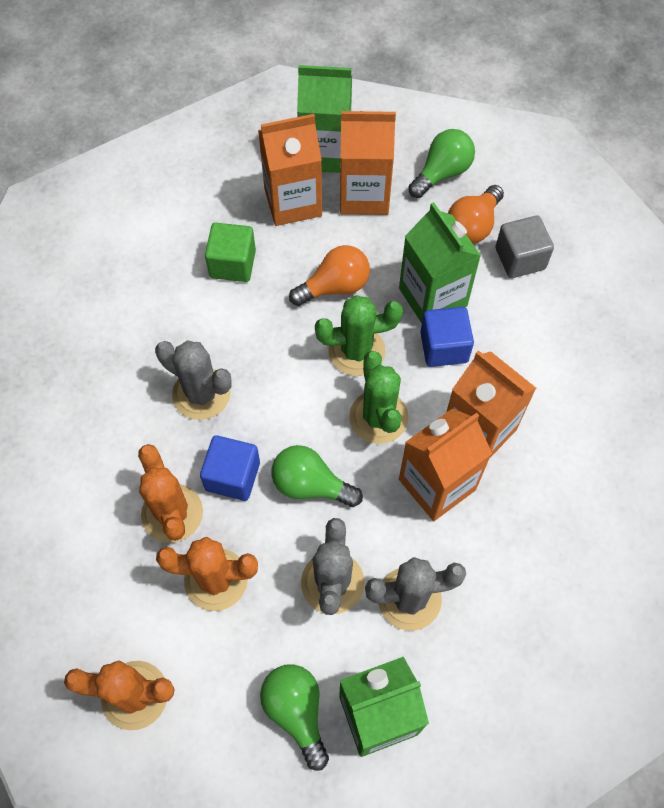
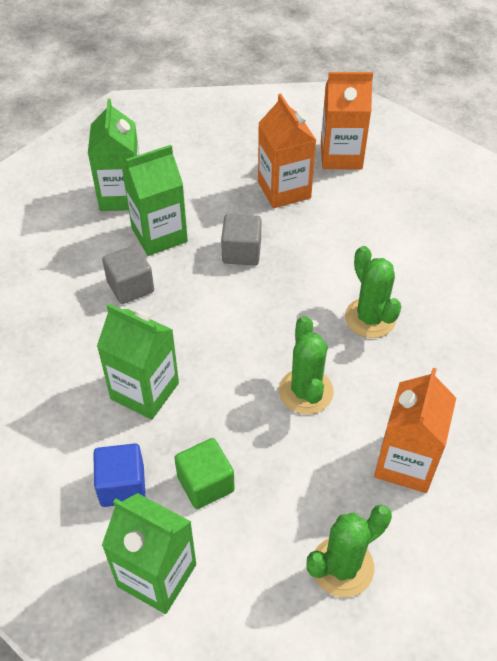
blue cube: [200,435,260,501] [420,307,474,367] = 2 -> [93,443,146,507] = 1
green cactus: [315,295,403,376] [349,351,408,444] = 2 -> [279,316,334,414] [307,505,392,597] [345,246,401,338] = 3
green carton: [297,65,352,173] [339,657,429,757] [399,202,481,323] = 3 -> [88,99,139,211] [97,303,179,420] [102,493,196,614] [122,145,188,256] = 4
green light bulb: [260,664,329,771] [271,445,363,507] [408,129,475,198] = 3 -> none = 0
grey cactus: [155,340,232,420] [301,518,365,615] [365,557,466,631] = 3 -> none = 0
grey cube: [495,215,554,278] = 1 -> [102,245,154,304] [221,214,262,265] = 2
orange cactus: [64,661,174,730] [138,444,203,543] [156,537,258,611] = 3 -> none = 0
orange carton: [258,114,322,226] [340,110,396,215] [399,409,492,521] [446,350,536,459] = 4 -> [258,93,316,208] [321,72,373,169] [374,368,456,493] = 3
orange light bulb: [289,245,370,306] [448,185,504,244] = 2 -> none = 0

